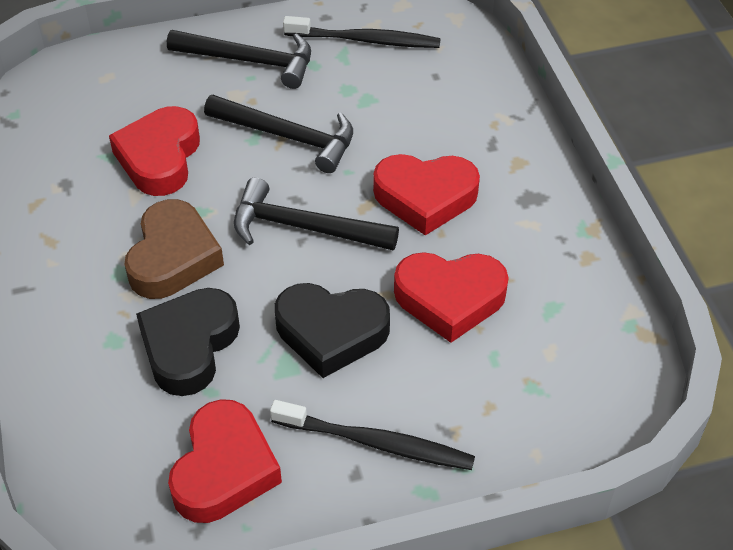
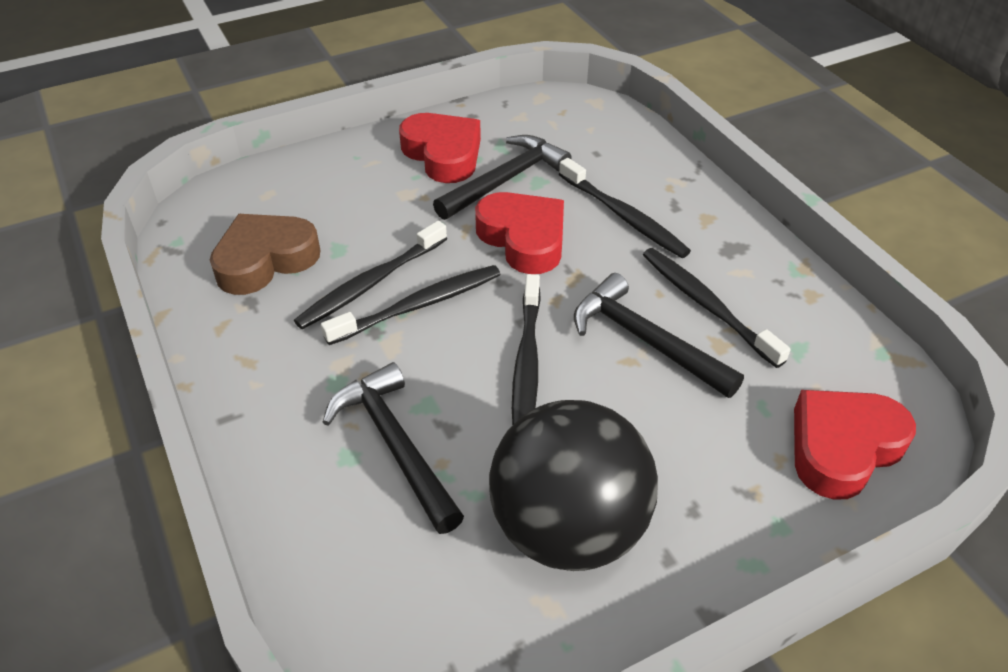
black ball: none = 0 -> [489,400,658,571] = 1
black heart: [136,288,240,396] [275,283,390,378] = 2 -> none = 0
black toothbrush: [270,400,475,470] [283,16,441,48] = 2 -> [294,221,447,329] [321,265,500,345] [512,274,541,426] [559,158,691,258] [643,248,791,368] = 5
red heart: [109,106,200,196] [168,399,282,523] [373,154,480,235] [394,252,509,343] = 4 -> [399,113,481,183] [475,192,564,274] [794,390,916,500] = 3

